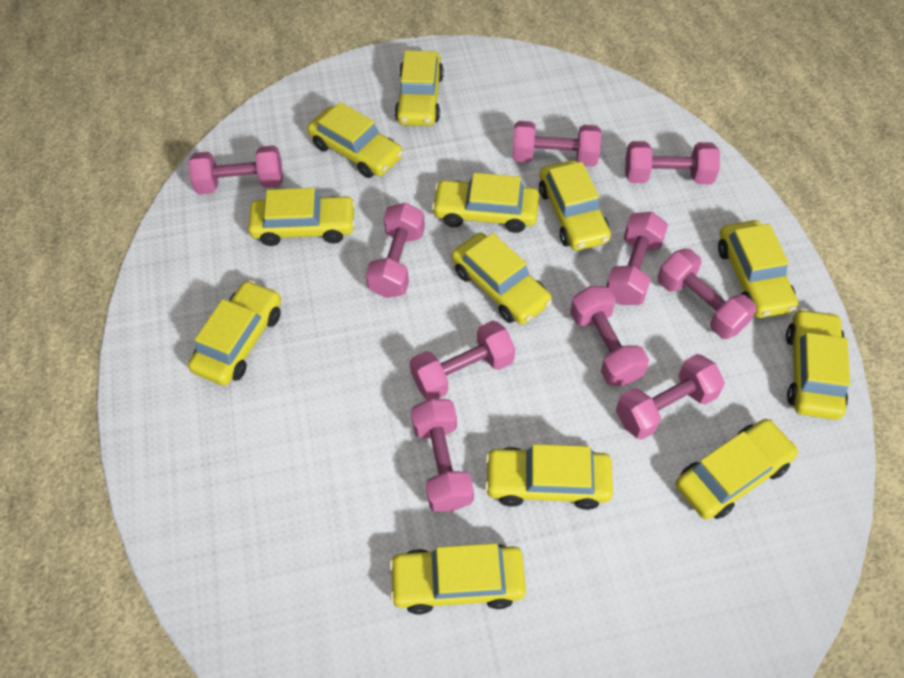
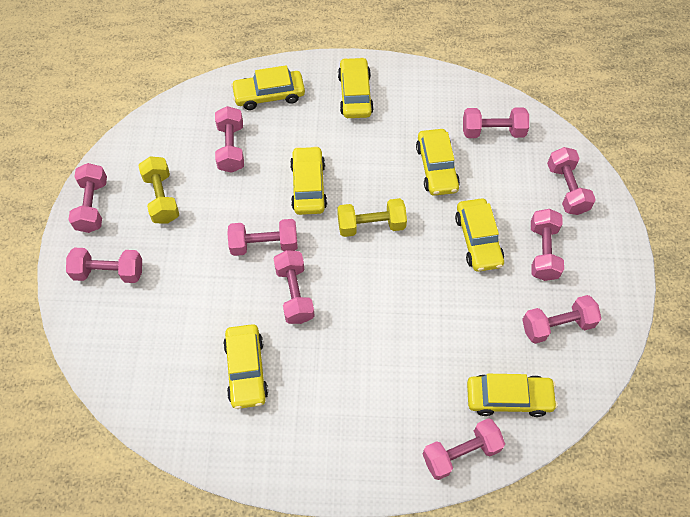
yellow car: [188,280,281,386] [248,188,356,246] [307,102,403,178] [389,543,526,614] [395,50,444,126] [431,173,539,233] [452,233,552,324] [484,444,613,510] [539,160,611,251] [676,419,798,520] [718,220,798,318] [786,309,850,420] = 12 -> [223,324,268,409] [231,65,305,110] [290,146,327,215] [338,57,374,118] [416,129,460,196] [455,198,504,272] [467,374,558,417] = 7
yellow dumbbell: none = 0 -> [138,156,179,224] [337,198,407,237] = 2

